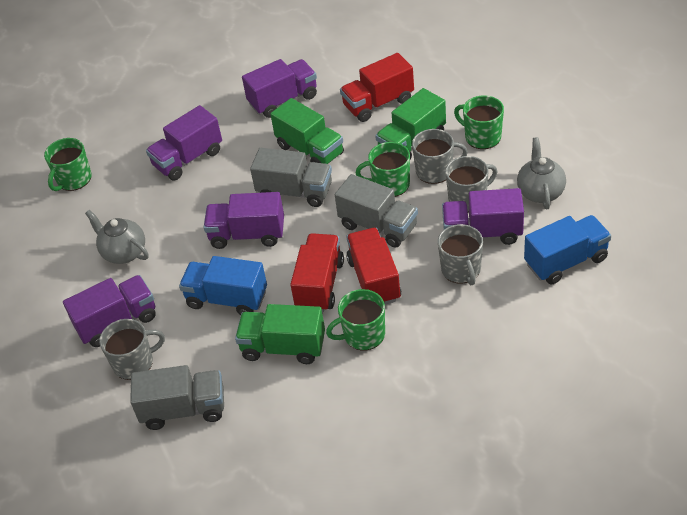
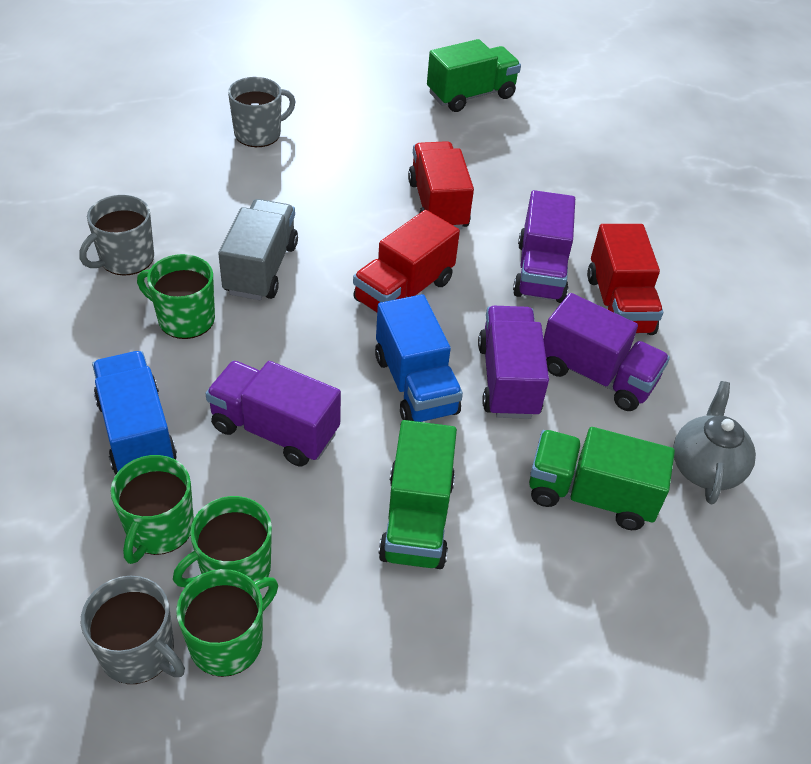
grey mug: [99,319,165,380] [412,129,468,184] [438,224,483,285] [445,156,497,212] = 4 -> [80,195,154,276] [81,576,185,684] [228,77,296,147] = 3
grey teapot: [85,210,149,264] [517,137,566,209] = 2 -> [673,381,756,504] = 1
grey truck: [130,365,224,430] [250,148,332,207] [335,174,418,248] = 3 -> [218,199,298,300] = 1
purple truck: [63,275,156,347] [146,105,222,180] [204,192,284,249] [242,59,317,118] [442,188,524,245] = 5 -> [205,361,341,466] [478,306,549,419] [513,190,575,303] [544,293,670,411] = 4

